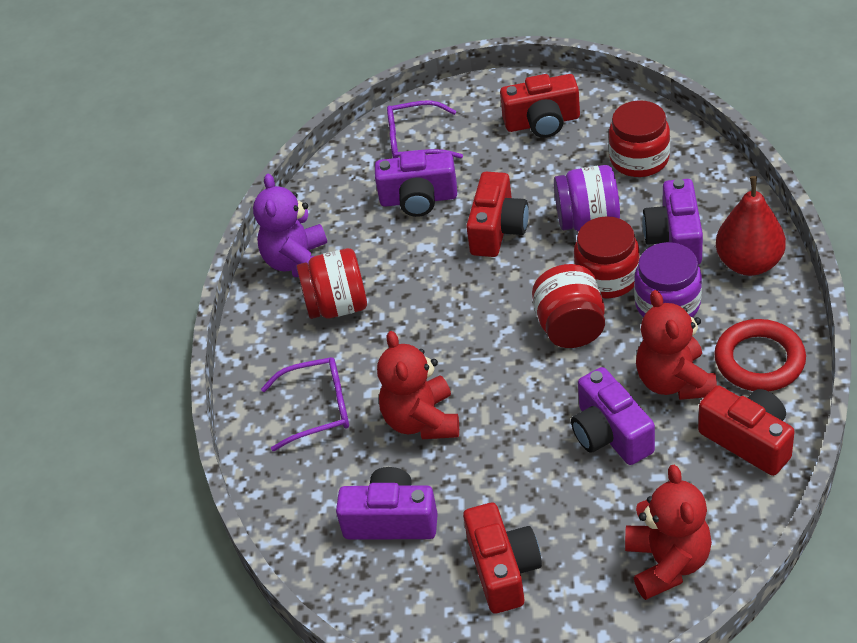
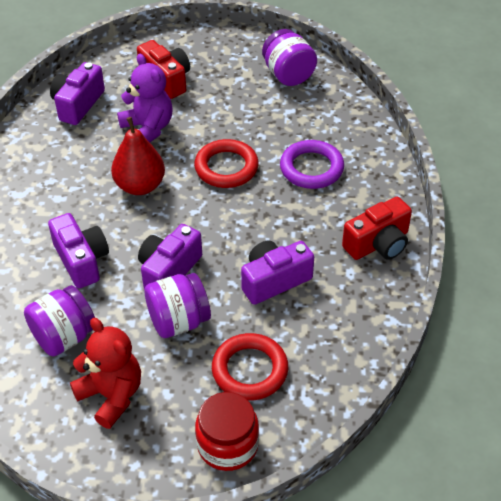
purple glasses: [261,357,349,451] [387,100,463,158] = 2 -> none = 0
purple jar: [554,165,620,231] [634,242,702,317] = 2 -> [24,285,95,356] [144,273,211,338] [262,29,317,86] = 3
purple ring: none = 0 -> [280,140,344,189] = 1
red camera: [463,503,542,613] [466,172,529,257] [500,74,580,138] [698,385,795,476] = 4 -> [137,40,190,99] [342,197,412,260] = 2
red jar: [297,248,367,319] [532,264,605,348] [574,216,640,298] [608,100,670,177] = 4 -> [195,392,259,471] = 1
red ring: [714,319,806,391] = 1 -> [194,139,259,188] [212,333,288,400] = 2
red teddy bear: [377,331,459,439] [625,465,712,600] [636,290,717,400] = 3 -> [70,318,141,429] = 1

